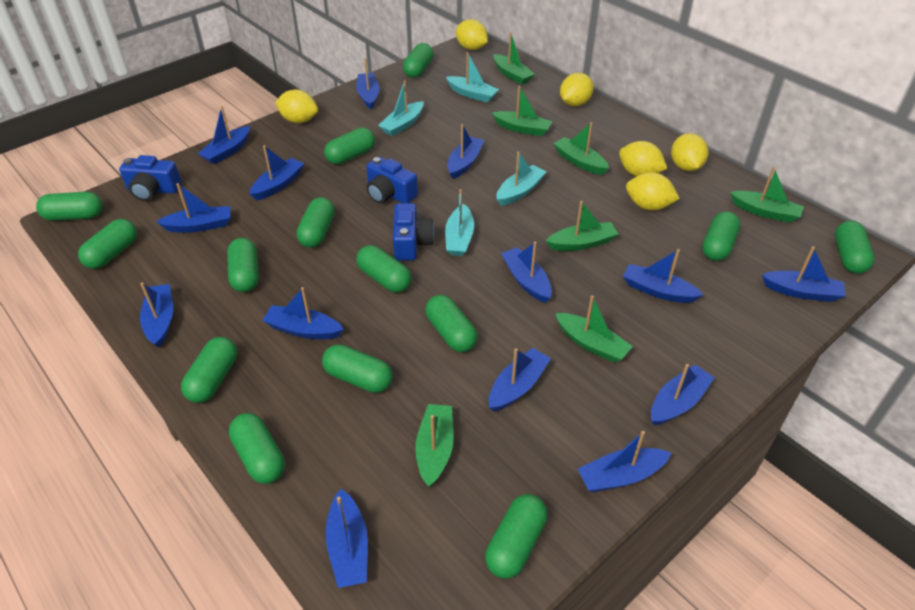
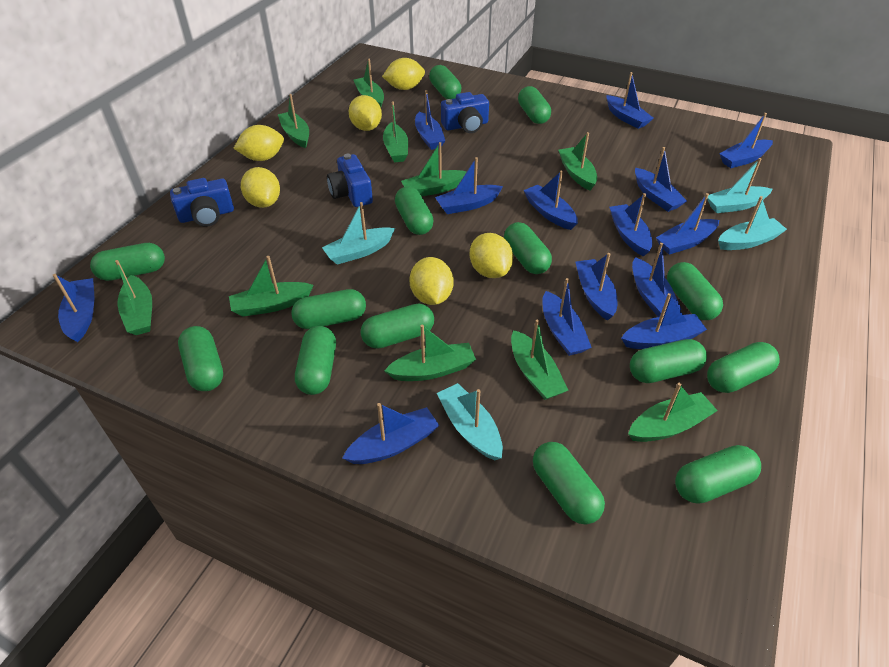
green boat: [415,404,454,487] [492,86,553,136] [493,32,535,85] [546,201,618,251] [553,122,609,175] [555,296,633,362] [730,166,804,223] = 7 -> [115,260,152,335] [229,256,314,316] [278,94,309,148] [354,59,384,108] [383,102,408,162] [384,325,476,381] [401,142,467,196] [511,320,568,400] [558,132,597,191] [628,383,718,442] = 10

